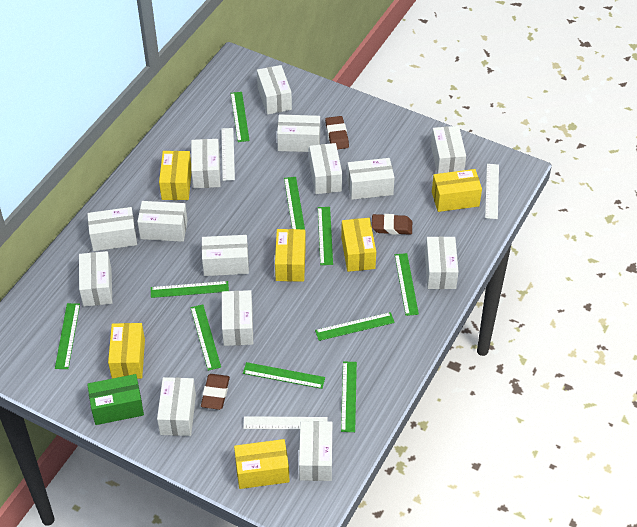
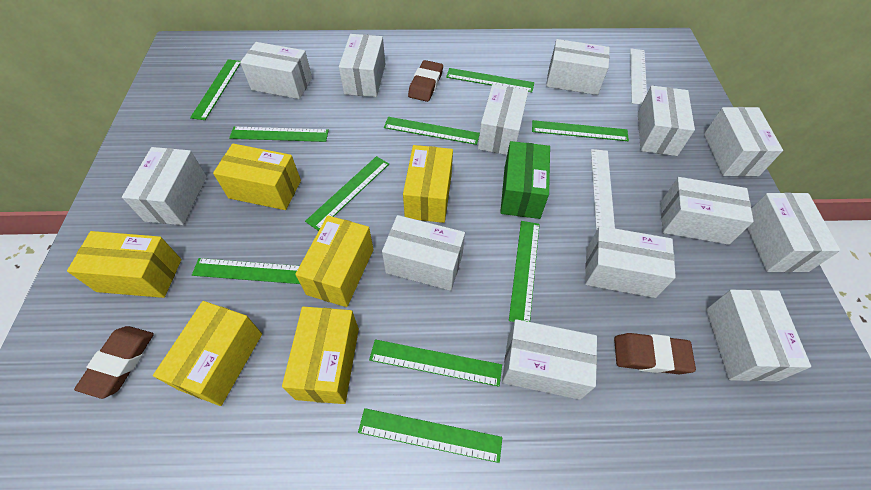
white box: [79,251,112,307] [87,207,137,251] [137,201,188,242] [157,377,196,436] [191,139,220,188] [202,235,249,276] [222,290,253,346] [257,65,292,115] [277,114,320,152] [299,421,332,481] [309,143,342,194] [347,158,395,200] [425,236,459,289] [431,126,466,174] = 14 -> [122,147,207,225] [240,42,312,99] [339,34,385,97] [382,215,465,291] [478,84,528,155] [502,319,597,400] [546,39,610,95] [585,226,676,298] [638,86,695,156] [661,177,754,245] [704,107,783,176] [706,290,811,381] [747,193,840,272] = 13
white ruler: [221,128,235,181] [243,416,328,429] [485,164,499,219] = 3 -> [591,149,615,230] [630,48,647,105] = 2

